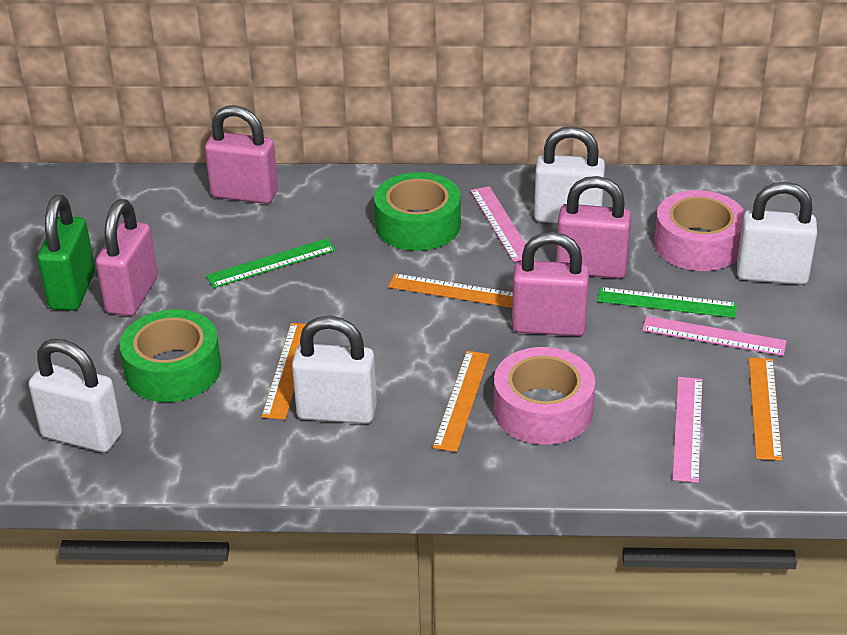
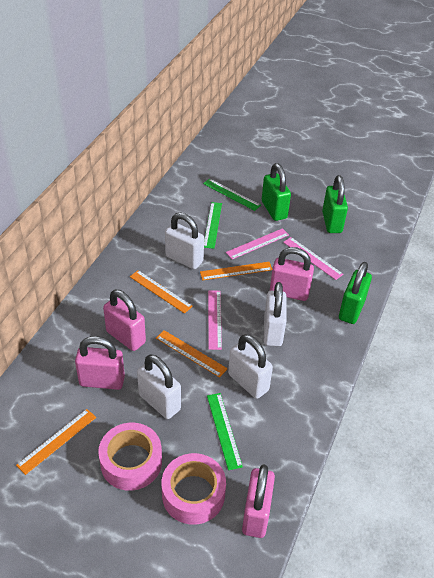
green padlock: [38,195,95,311] = 1 -> [262,163,291,221] [322,175,348,233] [339,262,372,324] = 3
green ruler: [206,238,336,288] [597,287,737,318] = 2 -> [203,178,261,211] [204,202,222,249] [207,393,243,470] = 3
green tape: [120,309,221,402] [374,172,461,251] = 2 -> none = 0

